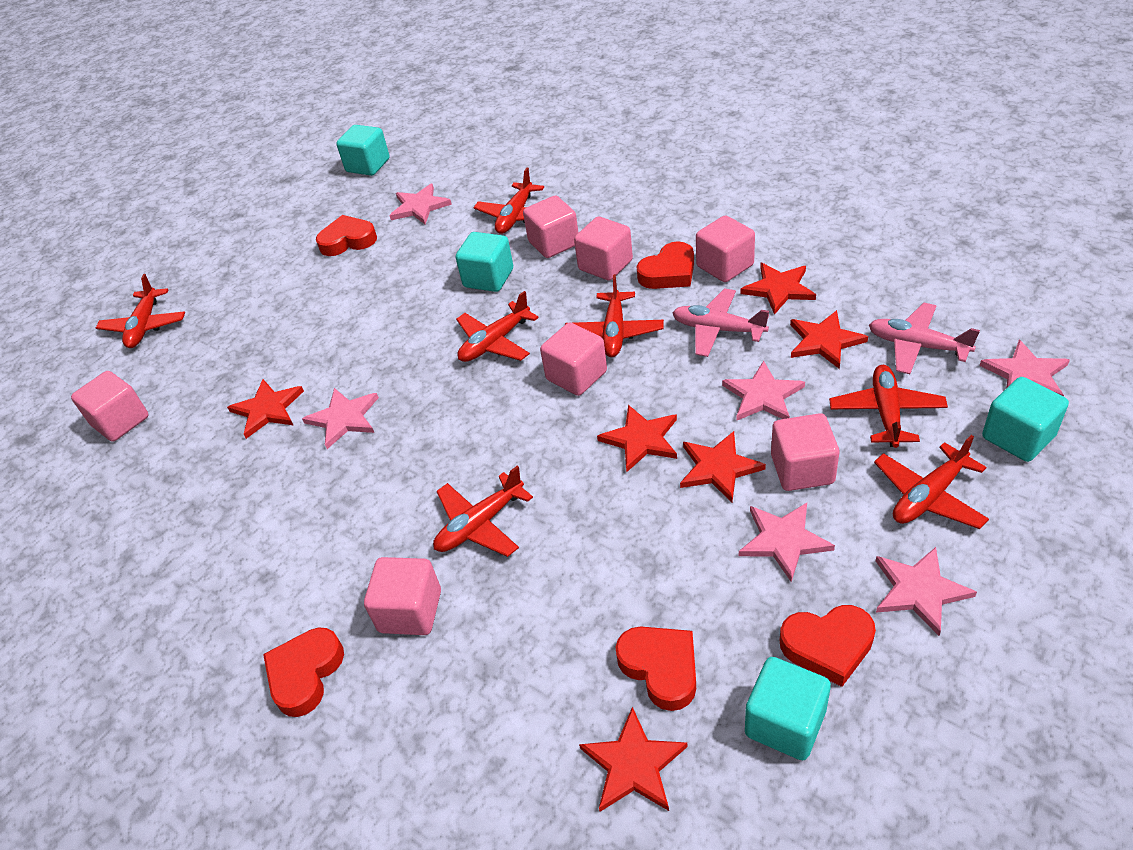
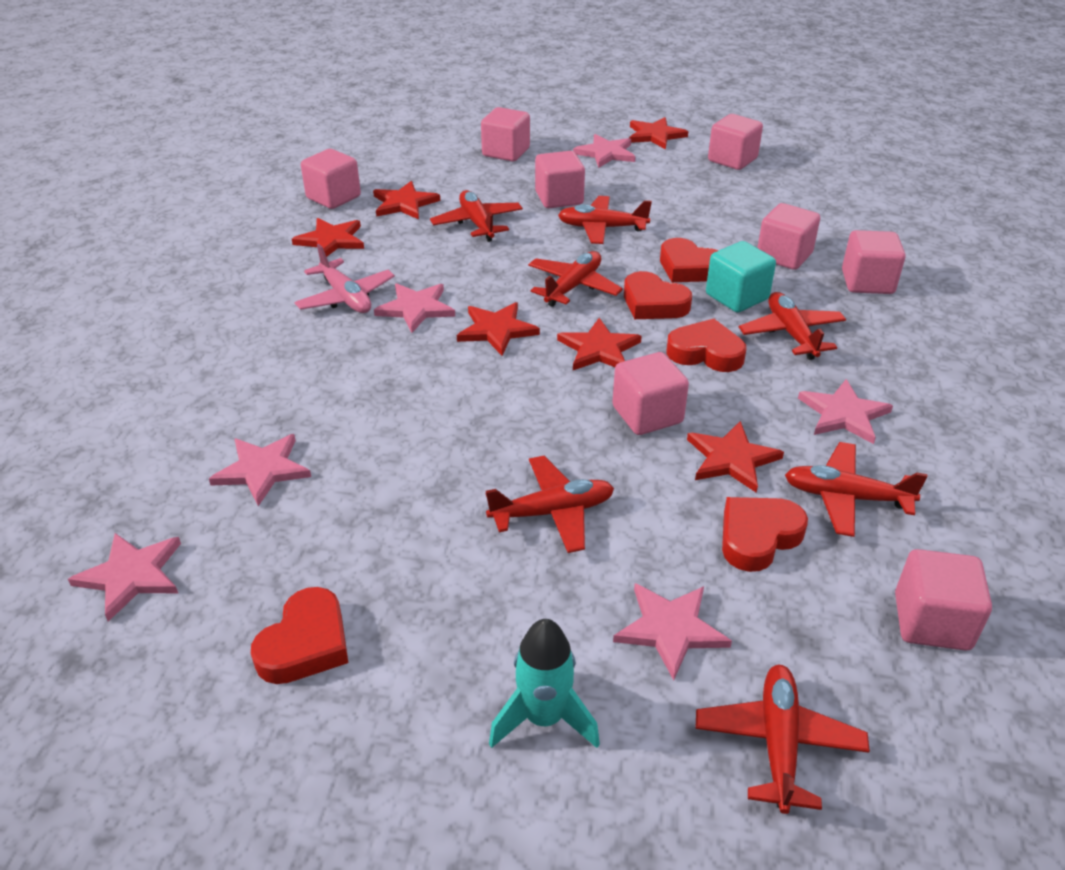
pink cube: [71,371,149,442] [364,557,441,635] [523,195,578,258] [540,322,607,396] [574,217,633,281] [696,215,755,282] [771,413,839,491] = 7 -> [301,149,361,209] [481,107,530,162] [535,151,585,208] [613,352,689,435] [708,114,763,170] [757,203,820,270] [842,230,906,294] [895,549,992,651] = 8
pink plane: [673,288,769,357] [869,303,980,374] = 2 -> [294,244,395,313] = 1
turquoise cube: [336,125,390,176] [456,232,513,292] [745,657,831,760] [982,377,1069,462] = 4 -> [706,241,776,312] = 1
turquoise rocket: none = 0 -> [489,619,600,748] = 1

